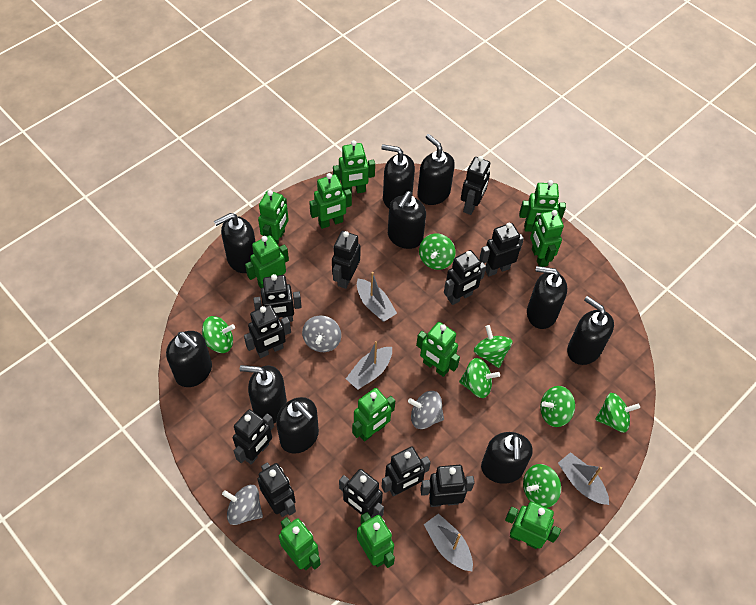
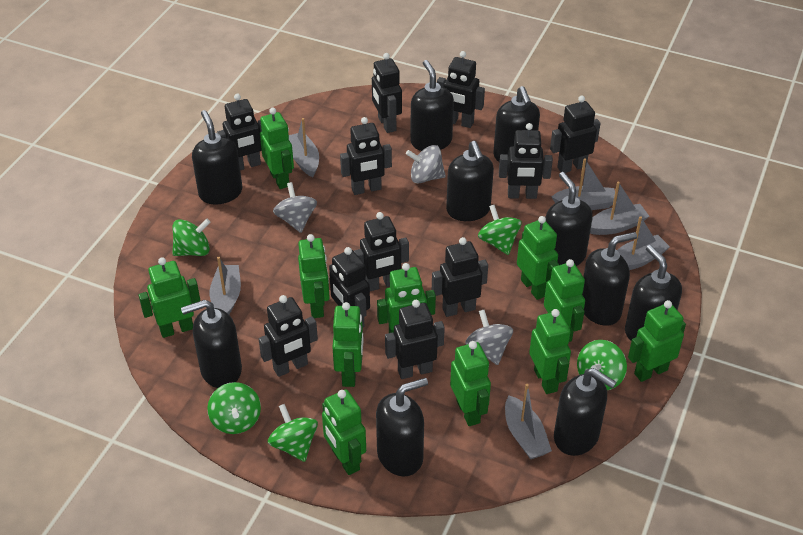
green spinning top: [202,316,235,353] [419,234,456,270] [459,358,500,398] [474,325,513,368] [523,464,561,508] [540,386,575,427] [595,393,640,433] = 7 -> [172,219,210,256] [207,382,261,434] [268,404,318,462] [478,205,522,255] [577,340,627,390] = 5
grey boat: [346,341,392,390] [357,272,397,322] [424,513,473,571] [558,452,609,505] = 4 -> [210,257,241,314] [289,118,319,177] [505,384,552,459] [552,158,617,210] [590,182,649,235] [617,216,670,270] = 6

